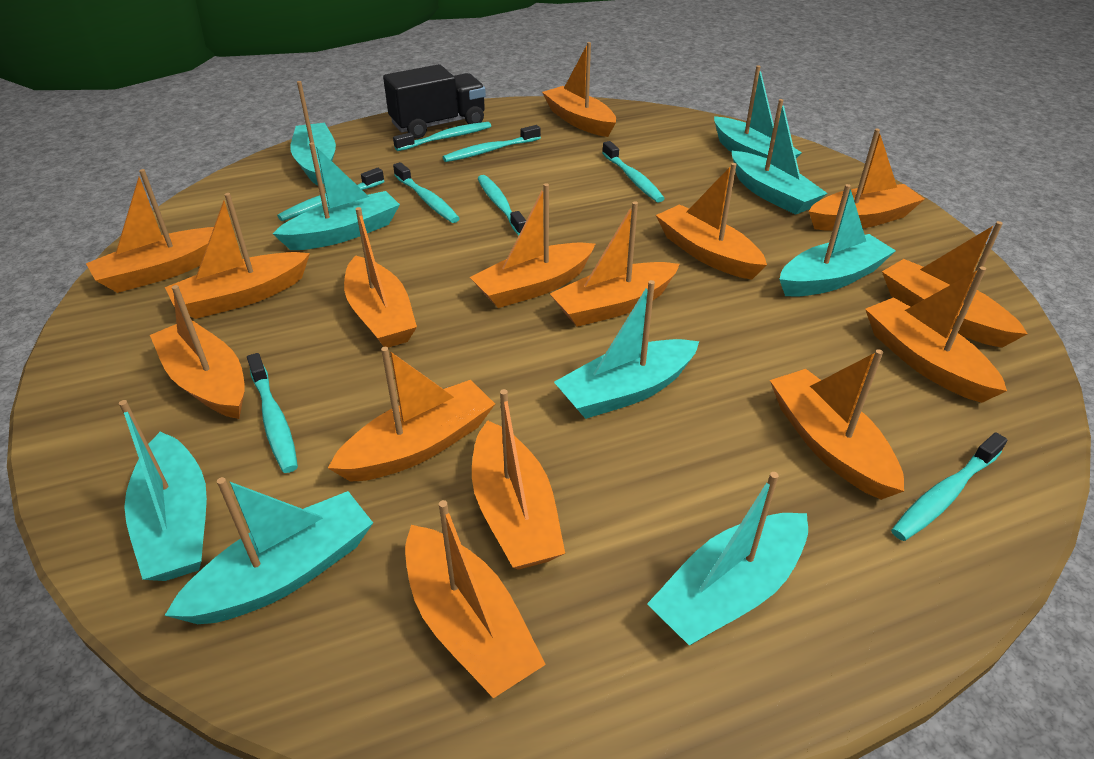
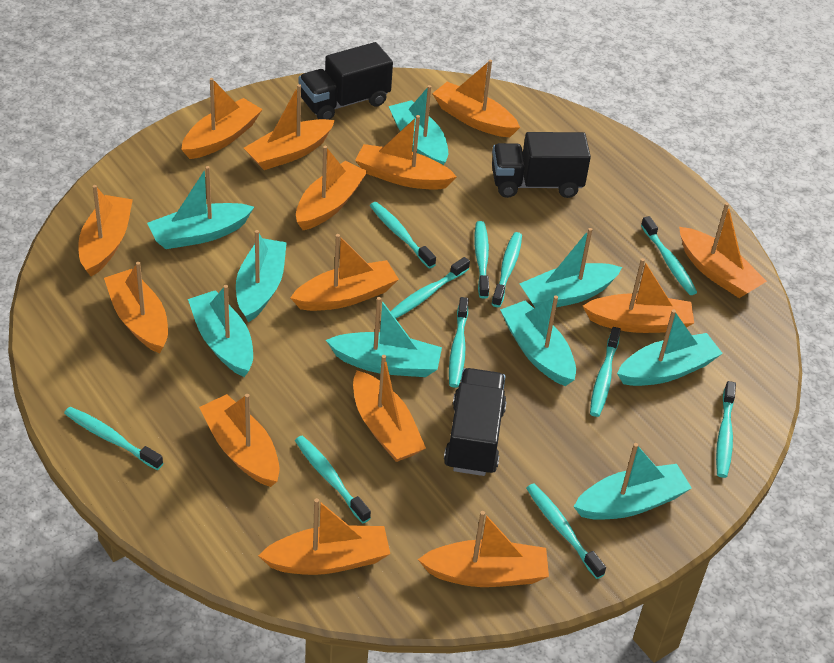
black truck: [383,64,486,139] = 1 -> [299,42,393,120] [444,368,507,476] [492,132,591,198] = 3
orange boat: [86,169,214,293] [150,285,245,419] [165,193,310,319] [328,347,495,482] [344,207,417,348] [405,500,546,698] [470,183,595,308] [472,389,565,570] [542,42,616,137] [550,201,680,327] [656,163,767,280] [770,349,904,500] [809,129,925,231] [865,266,1007,403] [882,221,1027,348] = 15 -> [78,185,133,276] [104,262,168,353] [181,78,263,159] [199,394,280,487] [244,84,335,170] [258,498,390,575] [290,234,399,311] [296,146,368,230] [353,355,426,462] [355,115,457,190] [418,511,549,587] [432,60,520,137] [583,258,694,333] [679,202,767,298] = 14
turquoise toothbrush: [247,353,298,473] [277,168,384,221] [393,122,491,151] [393,162,460,223] [443,125,541,162] [477,175,526,235] [602,141,665,203] [891,432,1007,541] = 8 -> [64,407,163,470] [295,436,371,523] [370,202,436,268] [390,257,470,318] [449,297,469,388] [474,221,489,299] [492,232,522,307] [526,484,606,579] [590,327,621,417] [641,216,697,295] [716,381,736,478] = 11

